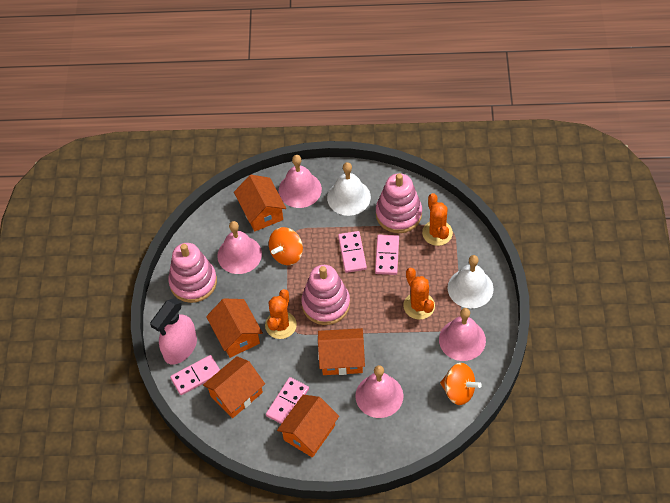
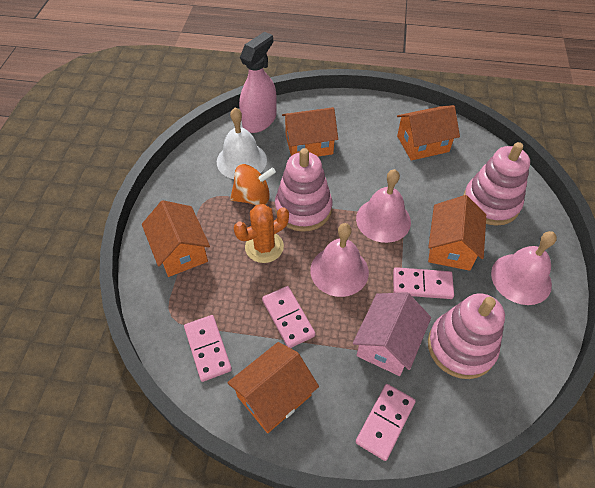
orange cactus: [265,289,297,339] [403,268,435,320] [422,193,453,246] = 3 -> [234,204,289,263] = 1
orange spinning top: [269,227,303,265] [440,363,482,405] = 2 -> [230,164,276,205] = 1
pink bell: [217,221,262,274] [279,155,322,208] [355,365,403,418] [439,308,486,361] = 4 -> [310,223,369,297] [356,169,411,243] [491,231,557,305] = 3
pink house: none = 0 -> [353,292,431,376] = 1
white bell: [327,162,371,216] [448,255,494,308] = 2 -> [217,108,267,179] = 1

